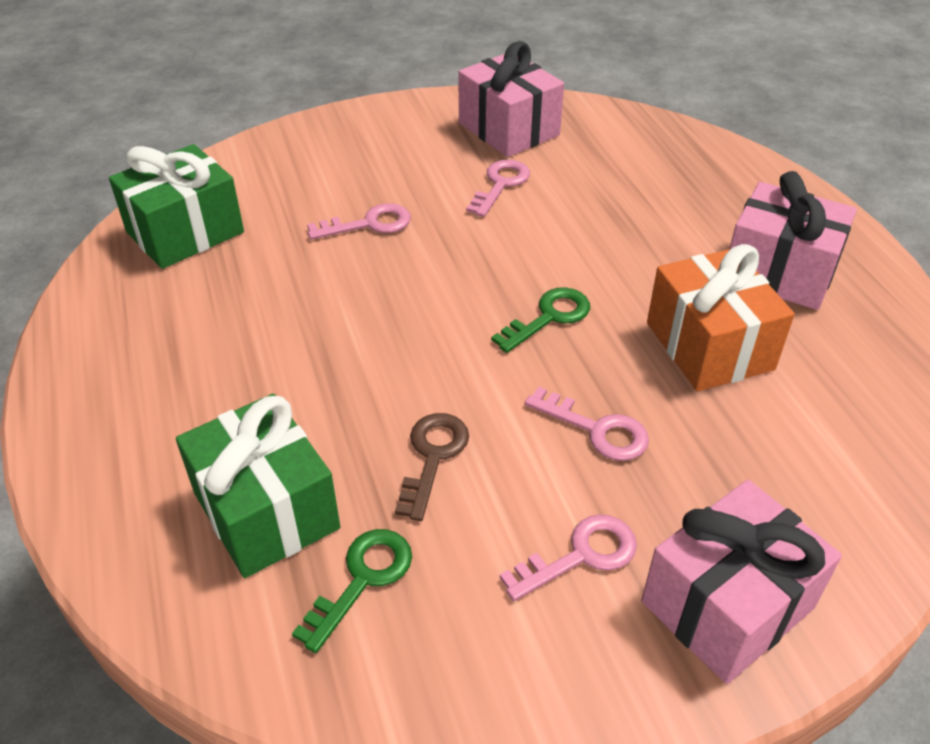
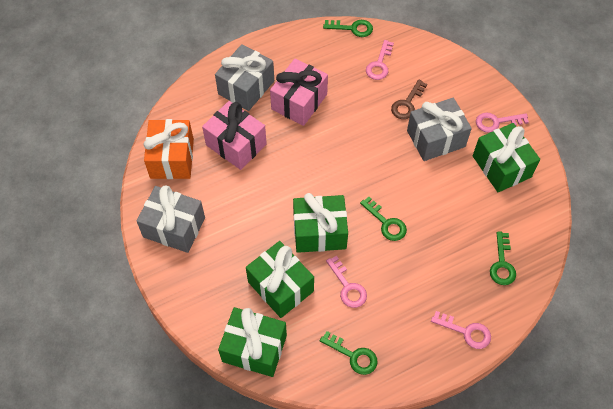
green gift: [109,144,244,269] [176,394,341,578] = 2 -> [218,307,287,377] [246,241,314,318] [293,193,348,253] [473,123,540,192] = 4
green key: [292,529,412,653] [491,287,590,353] = 2 -> [320,331,378,375] [323,20,373,37] [360,197,407,241] [490,232,516,285] = 4
grey gift: none = 0 -> [137,185,205,253] [215,44,274,111] [407,98,472,161] = 3
pink gift: [459,41,564,157] [642,480,842,684] [730,171,857,310] = 3 -> [202,101,267,170] [270,59,328,126] = 2

